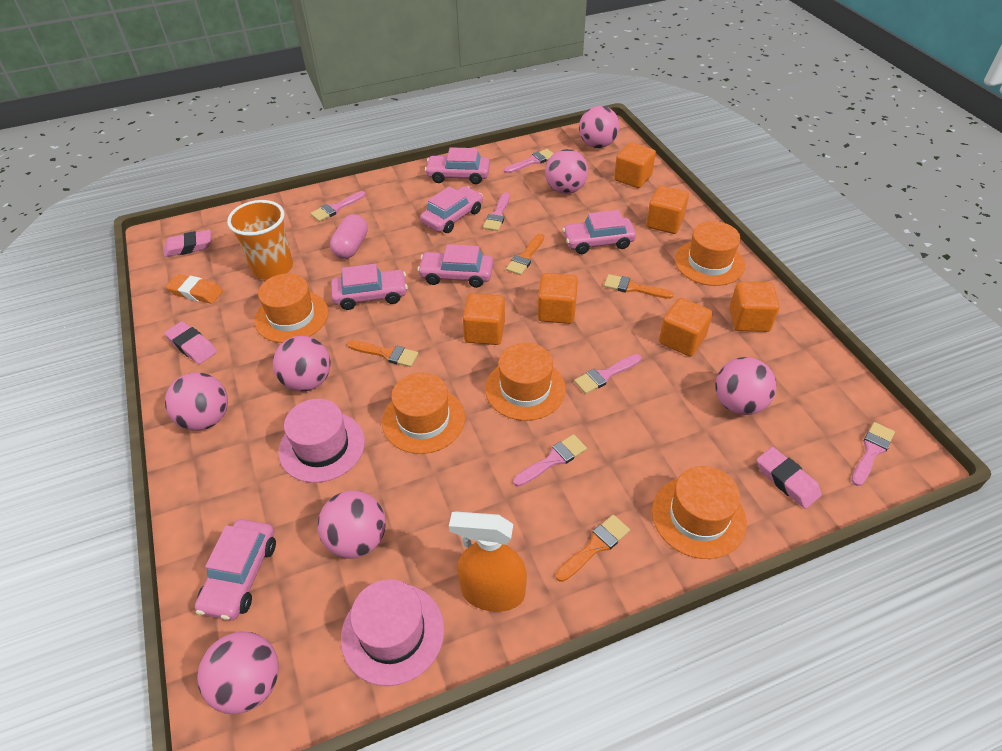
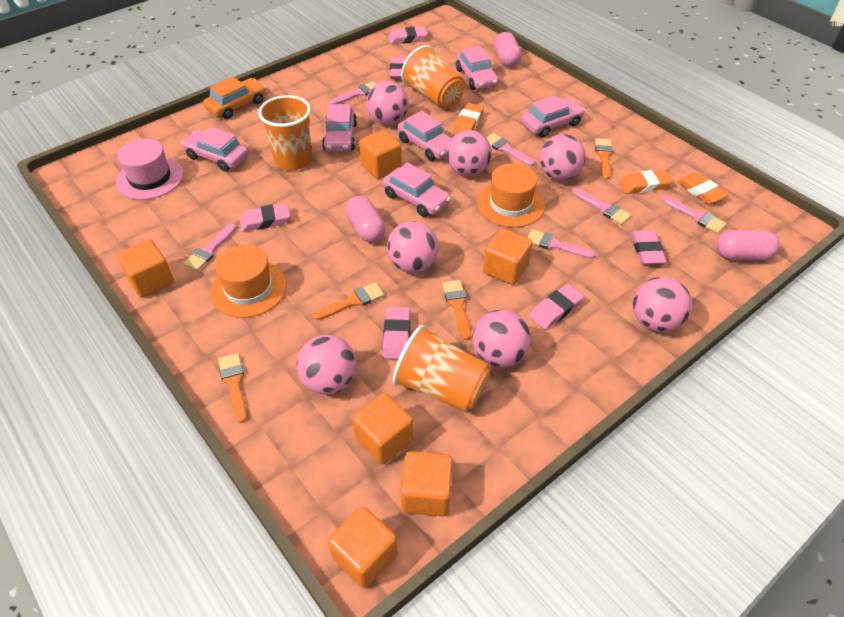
orange car: none = 0 -> [203,77,266,119] = 1
orange cup: [227,200,293,280] = 1 -> [258,95,312,170] [393,325,490,412] [401,45,465,109] = 3
orange eraser: [166,274,223,304] = 1 -> [453,103,484,134] [619,170,673,194] [677,172,728,204] = 3
orange hat: [254,273,329,343] [382,373,465,454] [485,343,566,421] [652,466,747,559] [675,221,745,286] = 5 -> [210,245,287,318] [477,163,545,227] = 2
orange spray bottle: [449,511,527,612] = 1 -> none = 0
pink capsule: [330,214,368,259] = 1 -> [346,196,386,243] [494,32,521,67] [716,230,780,260] = 3
pink eraser: [164,230,211,257] [164,321,217,364] [757,447,822,509] = 3 -> [239,203,290,232] [383,307,410,360] [388,27,428,44] [390,57,407,79] [529,284,584,330] [631,230,667,264] = 6
pink hat: [278,399,365,483] [341,579,444,686] = 2 -> [116,139,183,200] = 1

